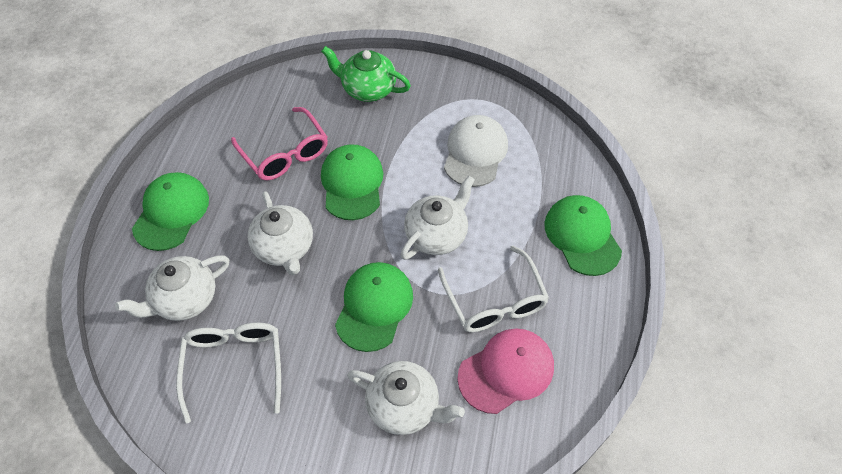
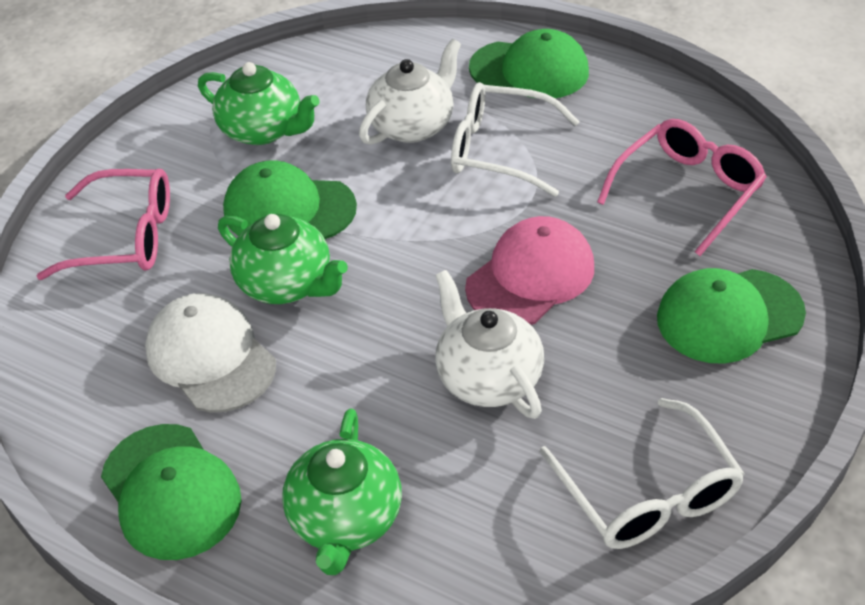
green teapot: [321,46,411,102] = 1 -> [198,62,320,145] [218,214,348,304] [282,409,402,575] = 3
pink glasses: [231,107,328,180] = 1 -> [36,169,170,280] [597,119,766,256] = 2
white teapot: [115,255,229,321] [247,191,313,275] [347,361,465,435] [401,176,475,260] = 4 -> [359,39,461,145] [435,270,544,419] = 2

